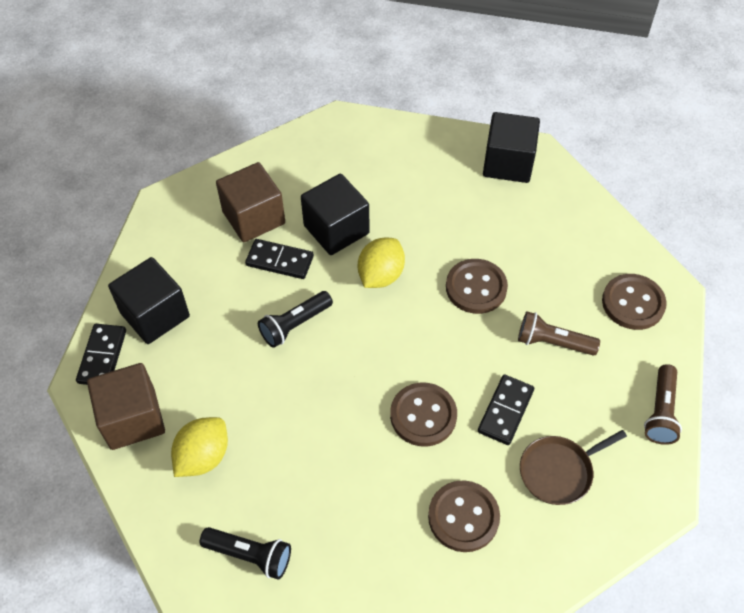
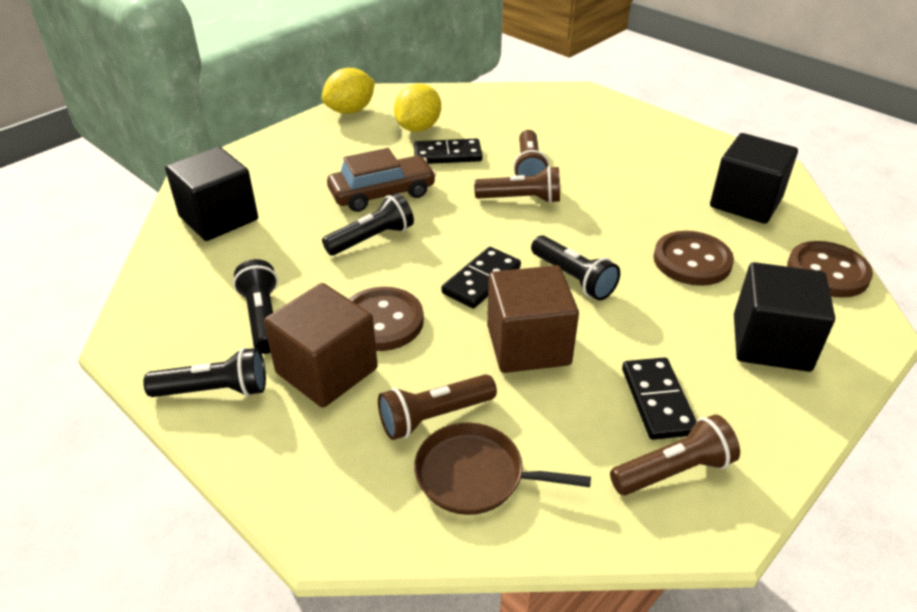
black flashlight: [200,527,291,580] [258,291,333,348] = 2 -> [143,348,266,397] [233,259,278,354] [322,193,414,256] [531,235,620,300] = 4
brown button: [390,382,457,447] [428,480,500,552] [446,259,508,314] [602,274,667,330] = 4 -> [349,287,424,351] [653,231,734,286] [787,241,873,298] = 3
brown car: none = 0 -> [327,148,436,212] = 1
brown flashlight: [518,311,600,356] [644,364,682,445] = 2 -> [378,374,497,440] [474,166,560,203] [513,130,549,176] [610,414,740,495] = 4

